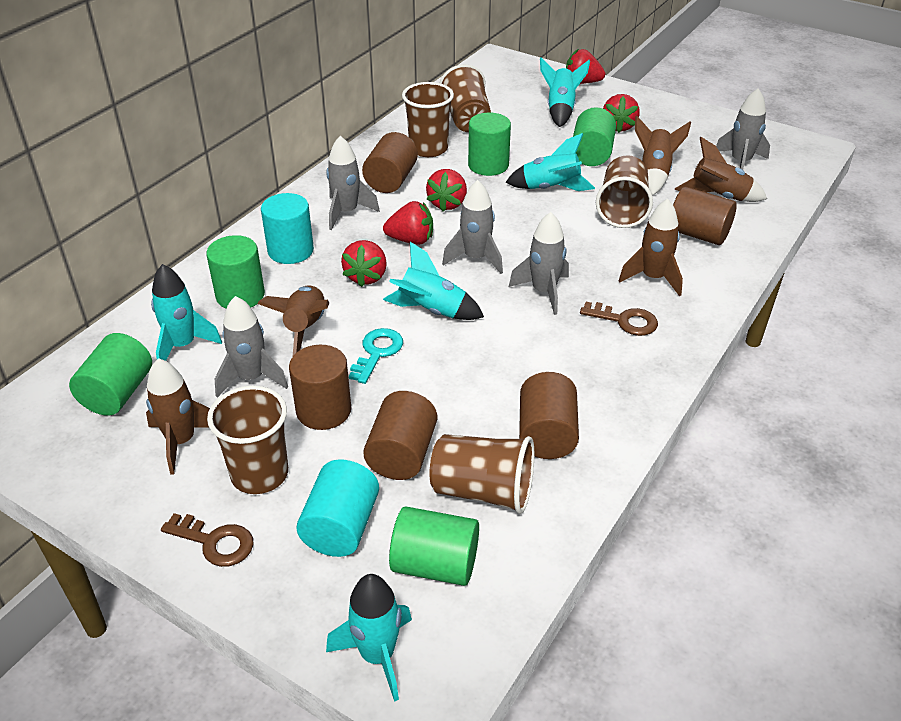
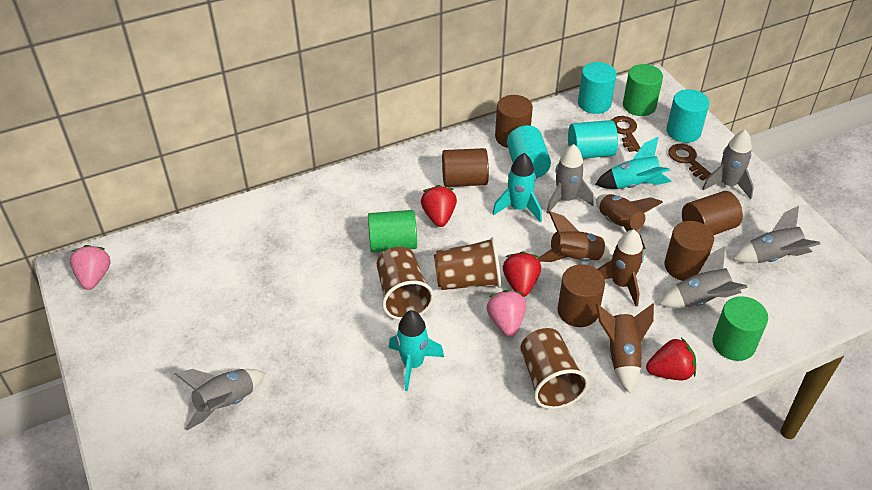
brown cup: [207,386,288,494] [402,82,454,157] [430,434,534,514] [440,64,491,132] [596,155,653,228] = 5 -> [377,247,434,320] [434,237,501,290] [520,328,589,409] = 3
brown rocket: [146,358,210,474] [257,285,330,357] [619,199,683,296] [635,116,691,195] [675,137,767,202] = 5 -> [537,211,615,262] [596,194,663,249] [596,304,654,393] [597,229,644,306] = 4
green cylinder: [69,333,152,416] [206,235,265,308] [389,506,479,586] [468,113,511,176] [573,107,616,166] = 5 -> [368,210,417,252] [623,64,663,116] [712,296,768,361] = 3
pink strawberry: none = 0 -> [70,245,111,290] [487,290,526,337] = 2
red strawberry: [341,240,387,287] [383,201,433,245] [426,169,467,212] [566,49,605,84] [603,94,640,133] = 5 -> [421,185,457,227] [503,252,541,297] [646,338,696,380] = 3
turquoise cylinder: [261,193,314,264] [296,459,379,557] = 2 -> [507,125,551,179] [568,120,618,158] [578,62,617,114] [666,89,710,143] = 4
turquoise key: [349,328,403,384] = 1 -> none = 0
turquoise rocket: [151,264,222,361] [326,574,412,702] [383,242,484,320] [505,133,595,191] [540,57,590,127] = 5 -> [389,310,444,391] [492,153,542,223] [595,137,672,189] = 3

